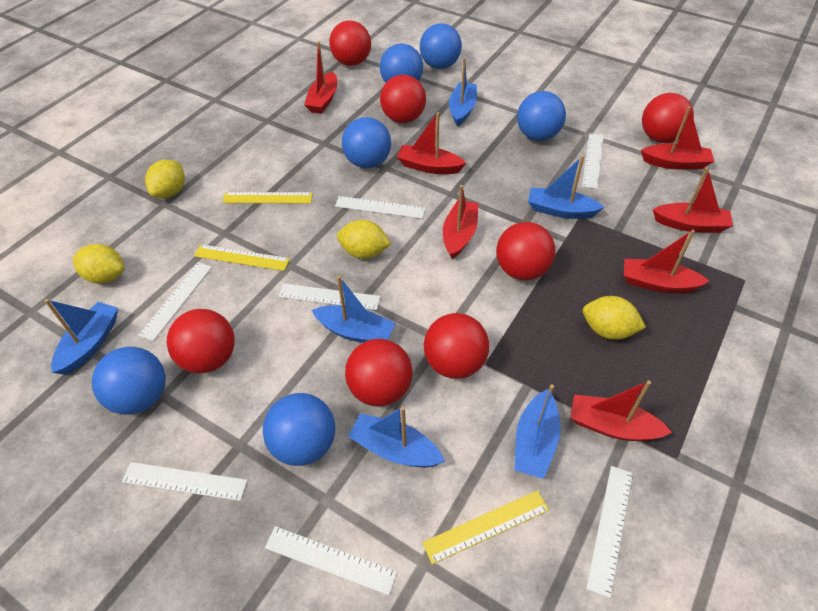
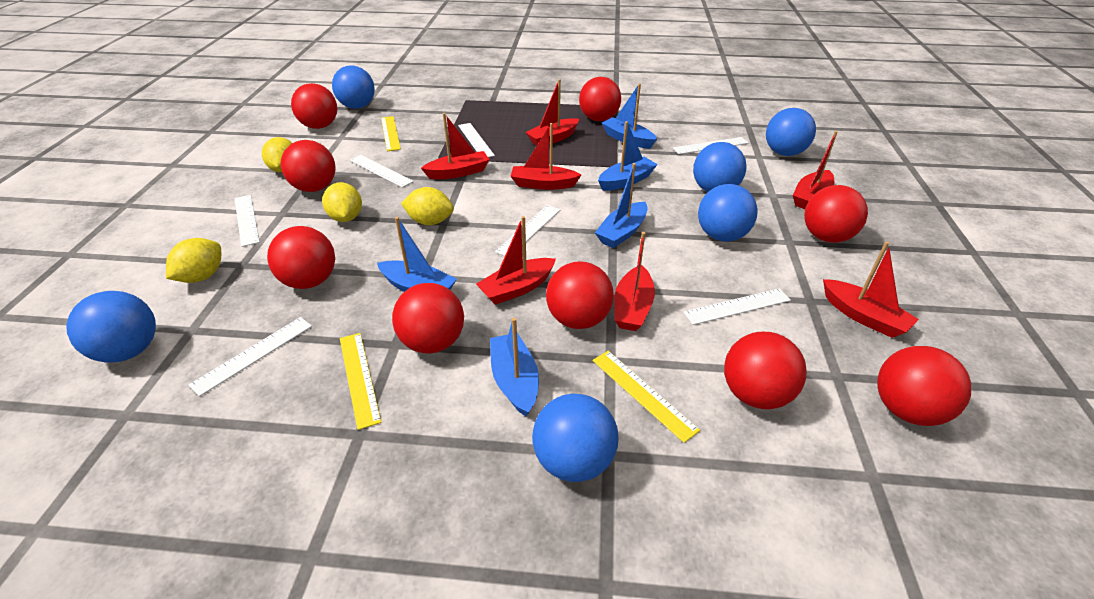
blue boat: [45,299,118,375] [312,276,395,343] [348,407,445,467] [449,58,477,126] [514,384,561,479] [528,156,604,219] = 6 -> [377,217,457,292] [490,318,539,417] [595,163,648,248] [598,121,658,191] [602,84,657,149] = 5
red ball: [167,309,234,374] [330,20,371,66] [345,339,412,407] [380,75,426,123] [424,313,489,379] [496,222,555,280] [642,93,694,143] = 7 -> [267,226,335,289] [281,140,336,192] [291,83,337,129] [392,283,464,354] [546,261,614,329] [579,77,621,121] [724,332,807,409] [804,185,868,243] [877,346,971,426] = 9

